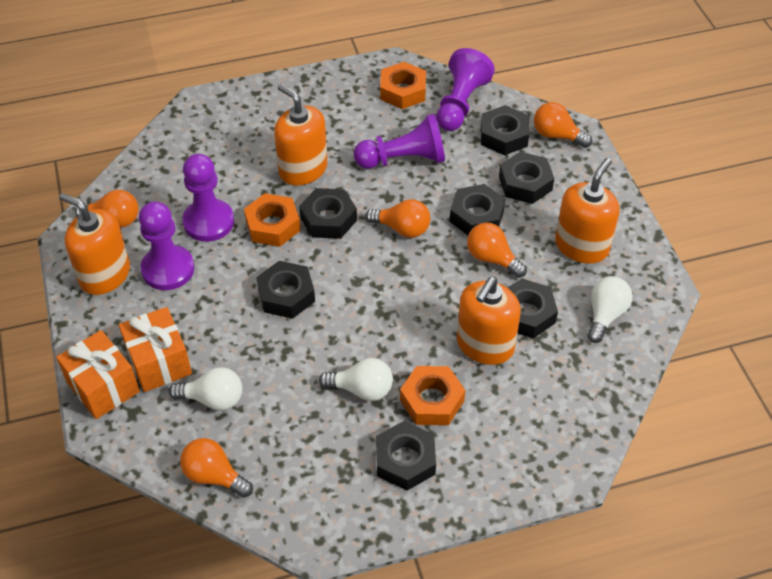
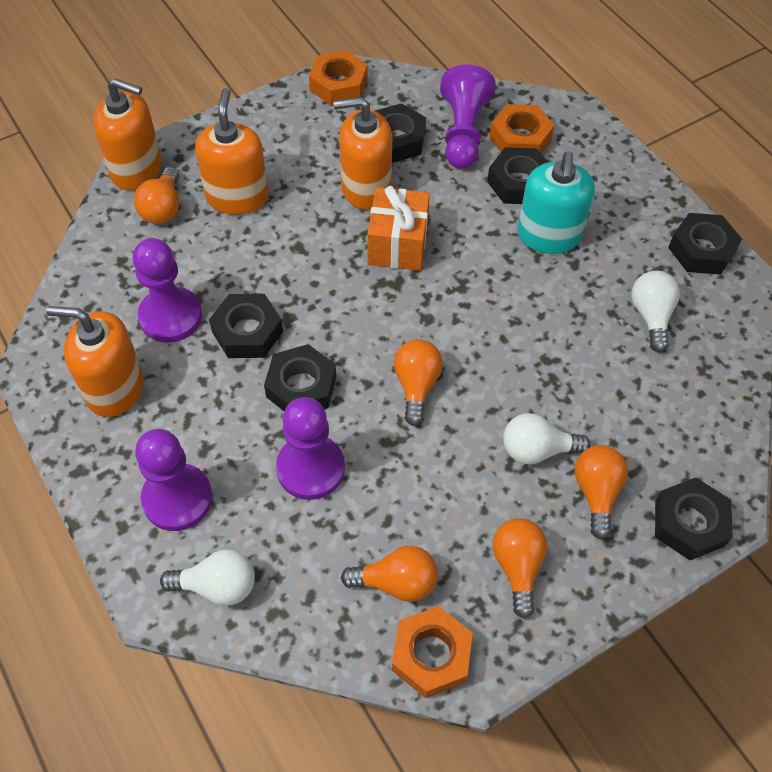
black nut: [256,261,315,319] [299,188,357,239] [376,421,436,491] [450,184,505,235] [481,105,529,155] [499,152,554,204] [508,278,558,339] = 7 -> [209,294,283,358] [264,344,336,411] [375,103,426,163] [487,147,548,204] [655,478,733,560] [668,213,742,275] = 6
orange gift: [56,330,140,419] [119,307,192,392] = 2 -> [367,186,430,271] = 1
turquoise soap dispenser: none = 0 -> [517,151,595,254] = 1

